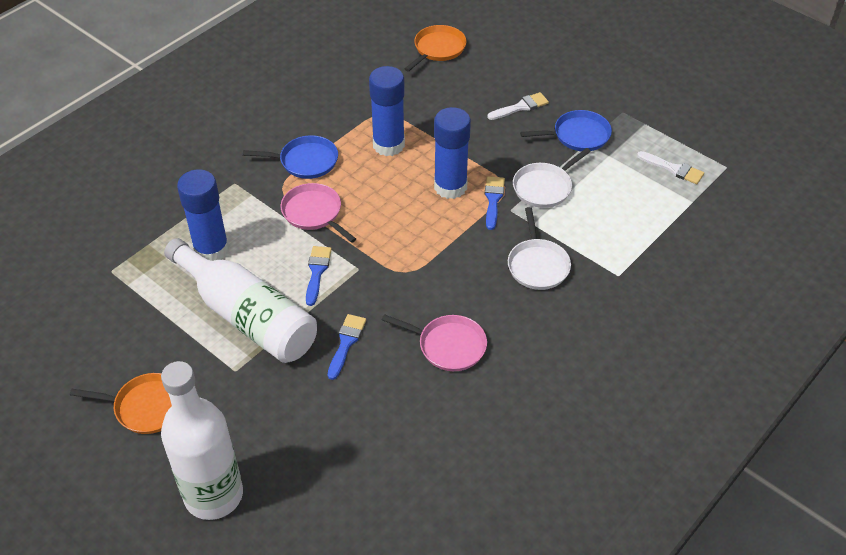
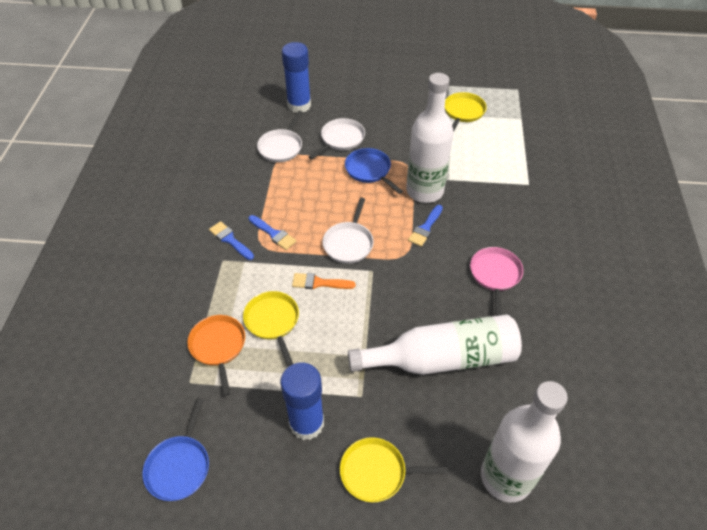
blue glue stick: [177,169,229,261] [369,66,405,156] [434,107,471,199] = 3 -> [280,362,324,440] [282,42,311,113] = 2
orange brush: none = 0 -> [292,273,356,289] = 1
orange pan: [70,373,172,434] [405,25,466,72] = 2 -> [188,315,245,396] = 1
pink pan: [281,183,356,243] [382,314,487,371] = 2 -> [470,247,523,316] = 1
white bottle: [161,361,243,520] [164,238,317,363] = 2 -> [348,314,522,375] [406,73,454,203] [481,381,568,502] = 3
white brush: [487,92,549,120] [637,151,704,184] = 2 -> none = 0
white pan: [508,207,571,290] [513,148,591,208] = 2 -> [257,111,303,162] [309,118,365,159] [323,198,374,263] = 3
yellow pan: none = 0 -> [243,291,299,366] [340,437,448,502] [445,92,487,133] = 3

